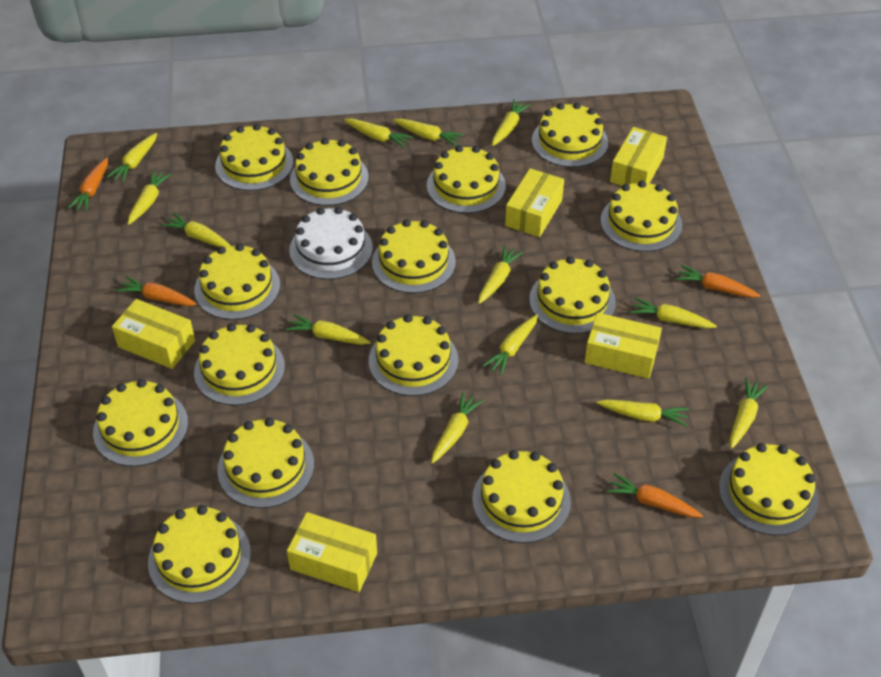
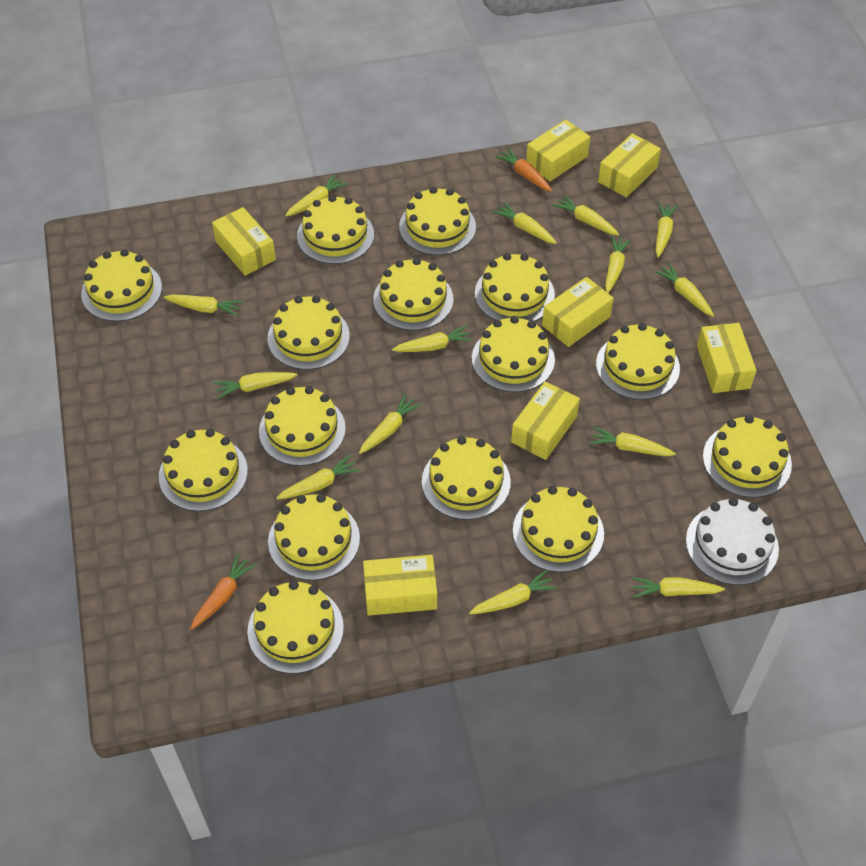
orange carrot: [68,158,108,211] [116,276,197,306] [607,473,703,517] [676,265,761,298] = 4 -> [190,554,257,630] [495,148,552,192] = 2
yellow box: [112,299,195,369] [287,512,377,592] [505,168,564,237] [585,313,662,379] [610,127,667,186] = 5 -> [212,207,276,276] [363,555,437,616] [511,381,580,460] [526,120,590,182] [542,277,614,347] [598,133,661,197] [697,323,757,393] = 7
yellow carrot: [107,133,157,183] [128,170,171,225] [162,213,231,247] [286,314,371,345] [344,119,413,148] [393,118,464,146] [431,392,484,464] [478,246,523,304] [483,315,538,376] [492,99,531,146] [597,399,689,427] [630,297,717,329] [729,378,768,449] = 13 -> [164,294,243,316] [214,372,297,399] [277,455,360,500] [285,174,348,216] [359,394,422,454] [392,325,473,352] [469,569,558,614] [492,202,557,244] [552,195,619,235] [589,427,676,456] [605,236,631,293] [631,577,725,598] [655,202,678,258] [655,263,714,317] = 14

